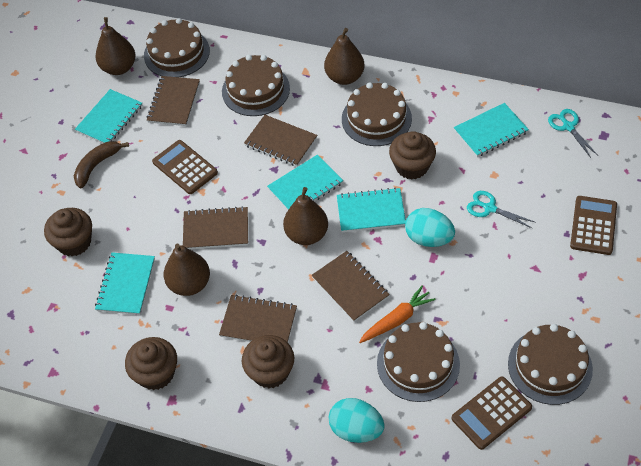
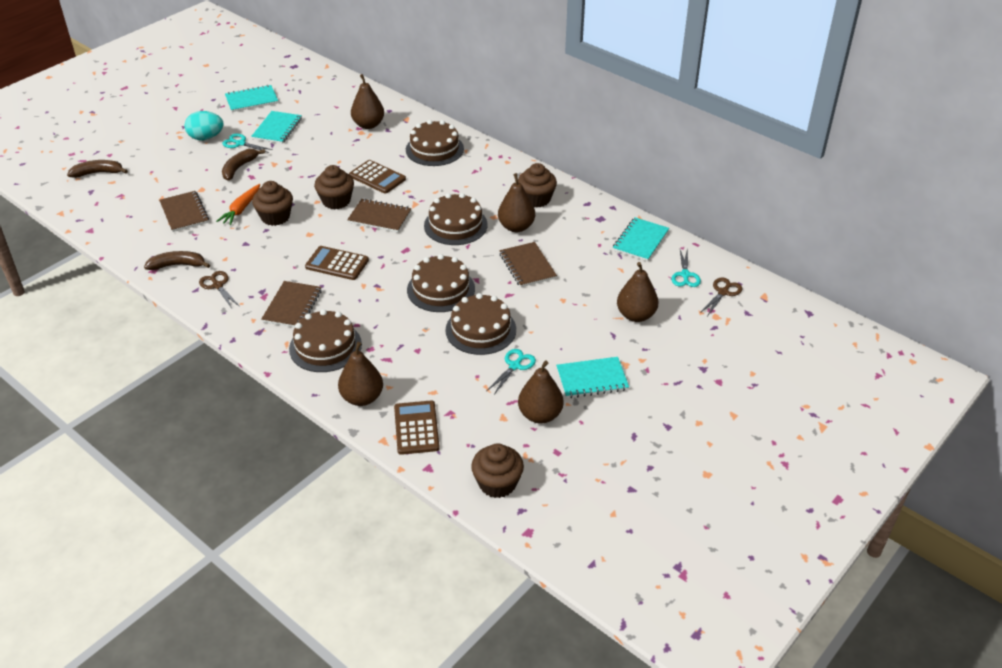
brown banana: [74,141,129,188] = 1 -> [67,160,128,178] [144,251,210,270] [222,149,265,180] = 3
brown notebook: [147,76,200,126] [183,206,248,249] [219,294,297,342] [244,115,317,166] [311,251,390,322] = 5 -> [159,191,209,232] [261,281,322,327] [347,199,412,232] [499,242,557,287] = 4
brown pear: [96,17,136,75] [164,243,210,296] [283,187,328,245] [324,28,364,85] = 4 -> [338,342,383,406] [351,74,384,129] [498,173,535,232] [518,361,564,424] [617,262,658,322] = 5
brown scissors: none = 0 -> [199,271,240,308] [700,277,742,315] = 2
turquoise egg: [329,398,385,443] [405,208,455,247] = 2 -> [184,111,224,140] = 1
turquoise notebook: [75,89,143,143] [95,252,155,315] [267,155,343,210] [337,187,406,232] [454,103,529,157] = 5 -> [225,85,278,112] [251,111,302,144] [556,357,629,398] [613,217,669,261] = 4
turquoise scissors: [467,191,534,228] [548,109,598,158] = 2 -> [222,133,273,153] [487,349,536,395] [671,248,701,287] = 3

